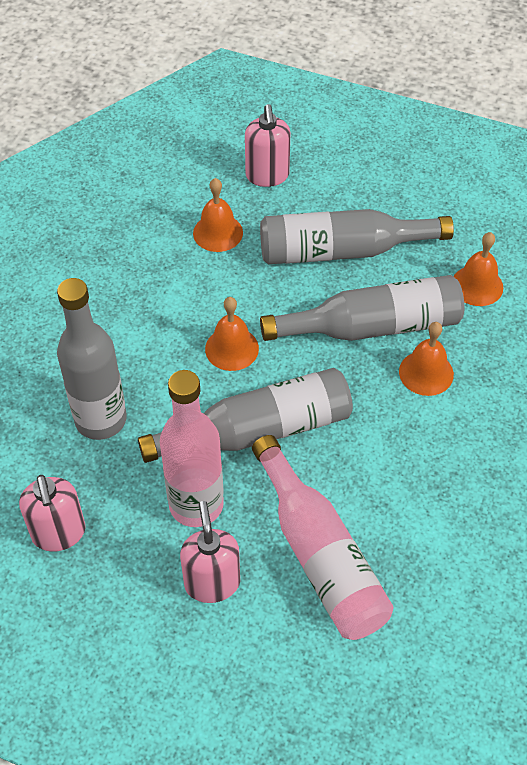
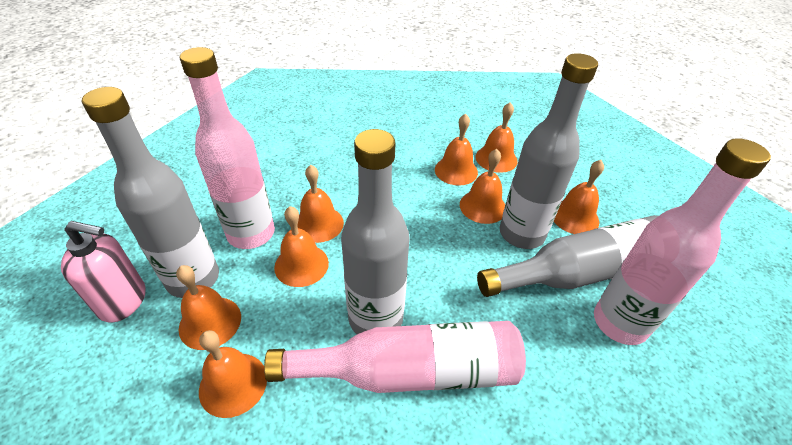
orange bell: [193,178,243,252] [205,297,259,371] [399,322,454,396] [453,232,503,306] = 4 -> [176,265,241,350] [199,330,267,418] [274,206,329,287] [298,165,344,243] [435,113,478,186] [460,149,505,224] [475,102,518,173] [554,160,604,234] = 8
pink bottle: [160,370,224,527] [252,435,394,640] = 2 -> [180,47,275,249] [264,321,526,393] [594,138,771,345] = 3
pink soap dispenser: [19,475,86,552] [180,501,240,603] [245,104,290,187] = 3 -> [61,221,145,322] = 1

